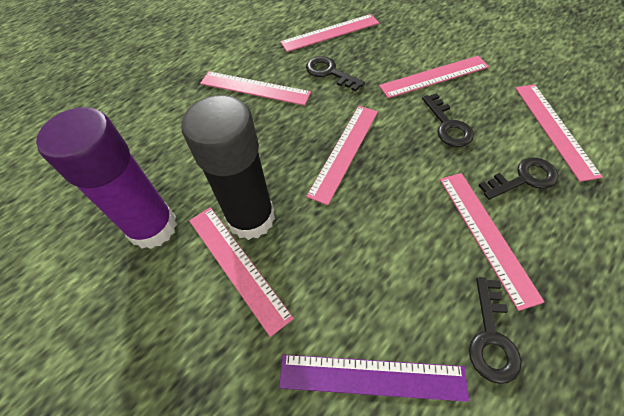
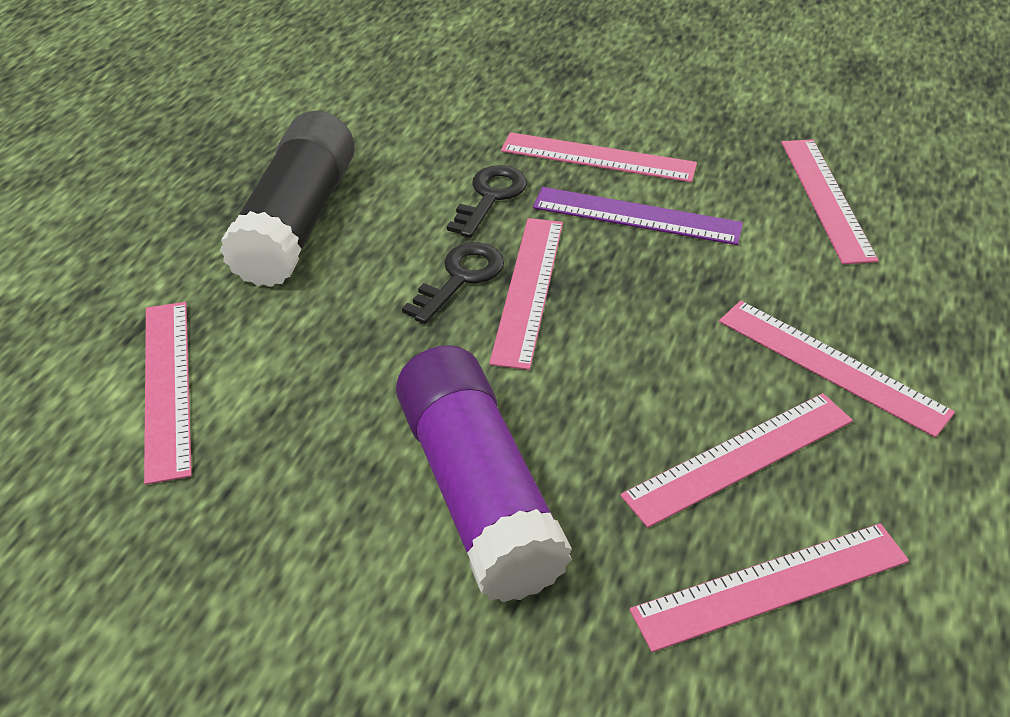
black key: [306,56,365,92] [422,93,474,147] [469,277,522,384] [478,157,558,200] = 4 -> [402,243,504,324] [447,165,527,238] = 2

